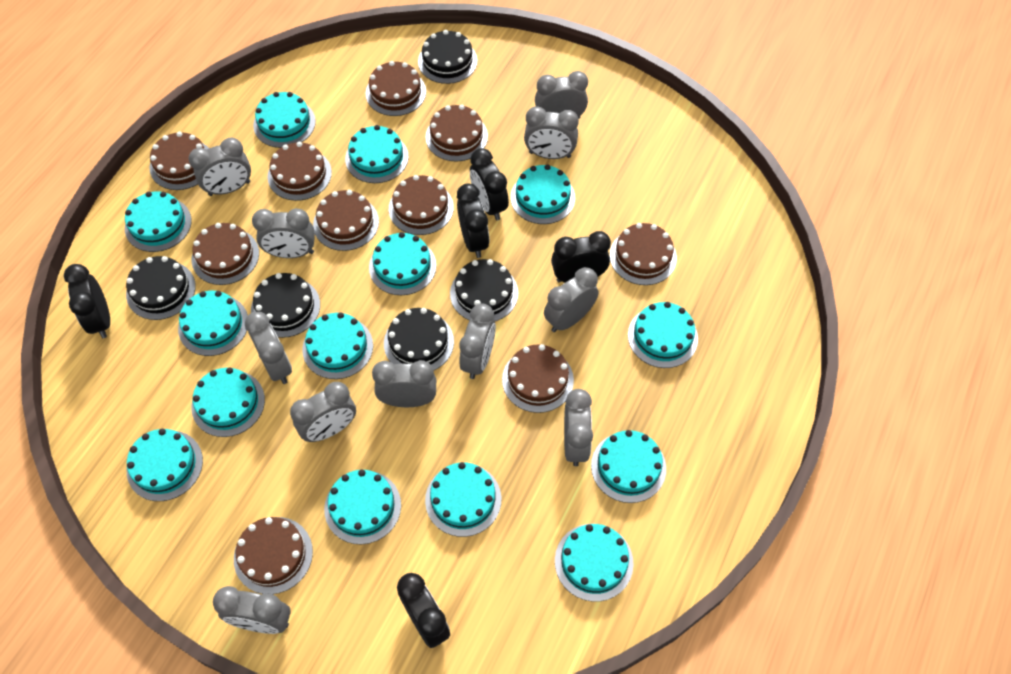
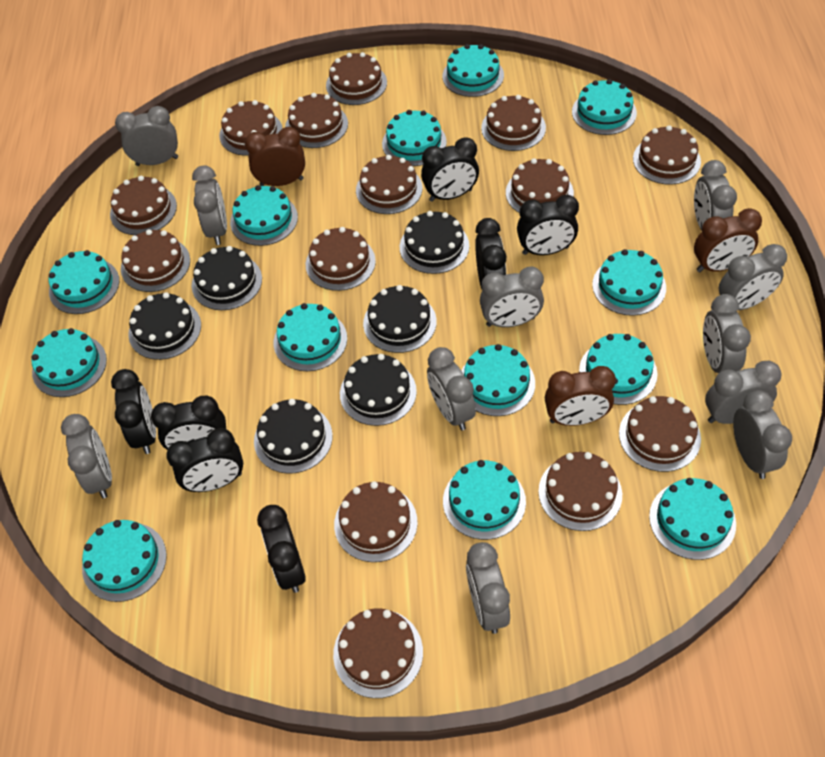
black cake: [126,256,196,320] [251,273,320,338] [384,308,454,370] [418,30,477,84] [450,259,518,321] = 5 -> [128,292,201,360] [192,246,262,310] [254,399,333,474] [340,354,417,426] [363,285,437,353] [400,211,469,274] = 6
black clock: [64,264,110,338] [397,573,450,648] [457,183,489,258] [470,148,509,220] [551,231,611,282] = 5 -> [111,369,156,454] [151,396,226,450] [166,428,243,492] [257,505,306,593] [421,137,479,202] [475,218,506,289] [517,195,579,255] = 7
brown cake: [149,132,209,190] [192,223,259,285] [234,517,313,594] [268,142,332,201] [313,190,379,251] [366,61,426,116] [389,175,454,235] [426,105,488,161] [502,344,574,413] [610,223,677,285] = 10 -> [110,176,177,235] [121,229,190,292] [219,100,282,156] [285,93,348,148] [306,227,376,291] [326,52,387,105] [333,608,423,698] [334,481,418,562] [356,155,422,214] [481,95,546,151] [506,158,574,213] [538,452,622,531] [619,396,701,472] [633,125,701,185] = 14
brown clock: none = 0 -> [245,127,305,186] [545,366,616,426] [694,208,762,272] = 3
turquoise cake: [125,191,192,252] [127,429,203,501] [178,291,248,356] [191,367,265,437] [253,92,316,148] [302,312,373,379] [324,470,401,544] [345,125,409,183] [369,232,436,295] [425,462,501,537] [511,164,575,224] [555,524,634,602] [591,430,666,503] [628,302,698,368] = 14 -> [31,328,107,397] [49,250,119,314] [82,520,167,602] [230,185,298,246] [274,303,347,371] [382,110,447,166] [442,44,504,97] [443,460,526,540] [461,344,535,416] [572,79,637,135] [579,334,657,405] [592,249,666,316] [649,478,736,560] = 13

